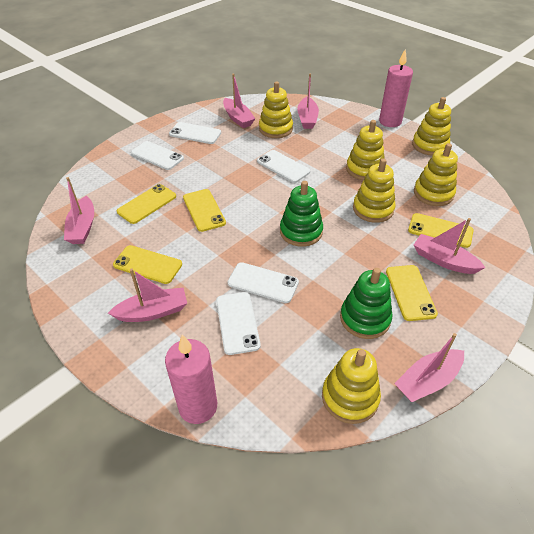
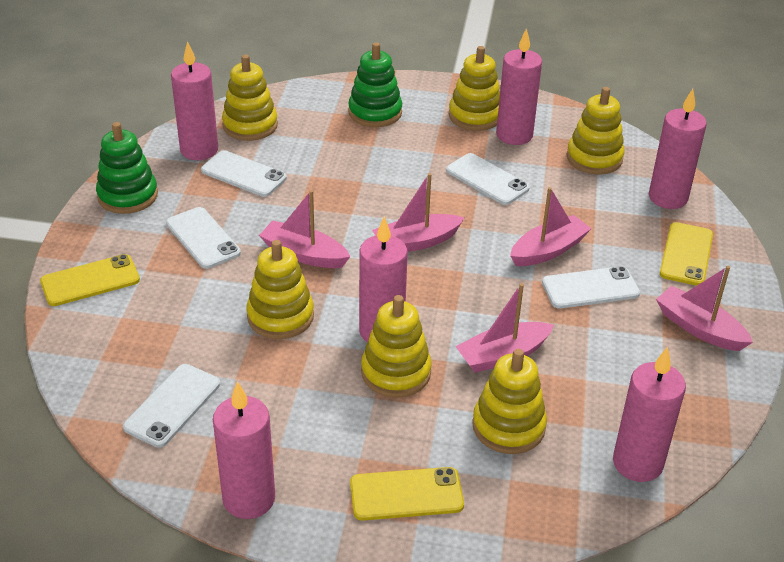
pink boat: [64,177,94,244] [108,269,187,322] [223,74,255,128] [297,73,319,129] [394,333,464,402] [414,218,486,274] = 6 -> [259,190,351,268] [372,173,464,252] [455,283,554,372] [510,187,592,266] [656,266,753,351] = 5
pink candle: [165,334,217,424] [379,49,413,127] = 2 -> [171,41,218,160] [213,381,275,519] [359,216,408,342] [496,28,542,145] [613,347,686,482] [649,89,707,209] = 6
yellow phone: [113,245,182,284] [117,184,176,224] [183,189,226,232] [386,265,438,321] [408,213,474,248] = 5 -> [40,254,140,306] [350,467,464,521] [660,222,713,286] = 3

